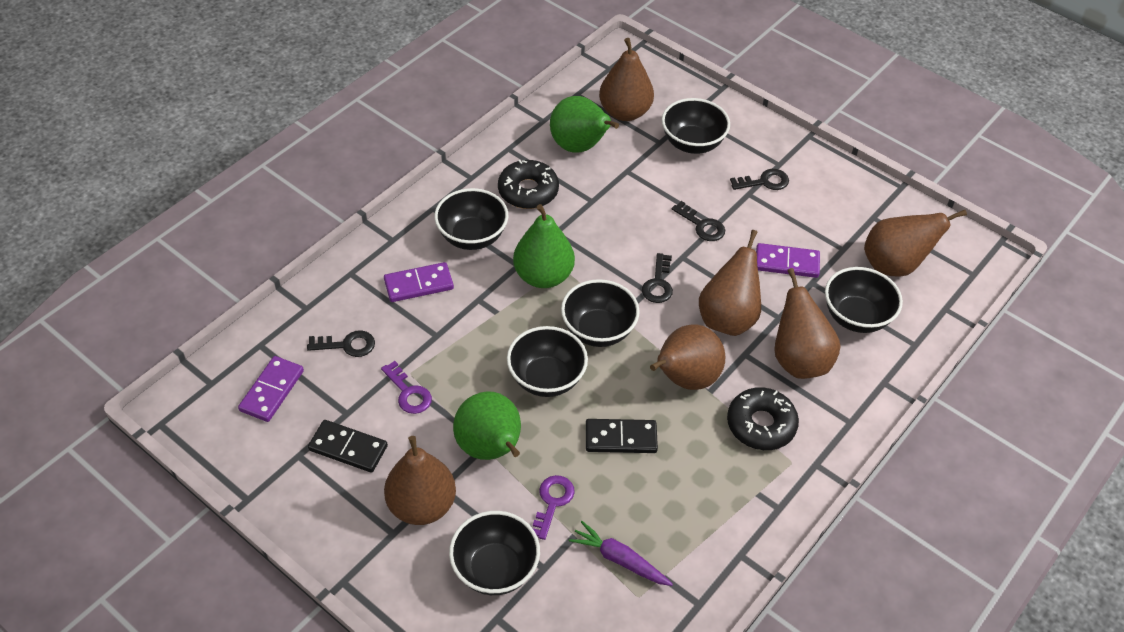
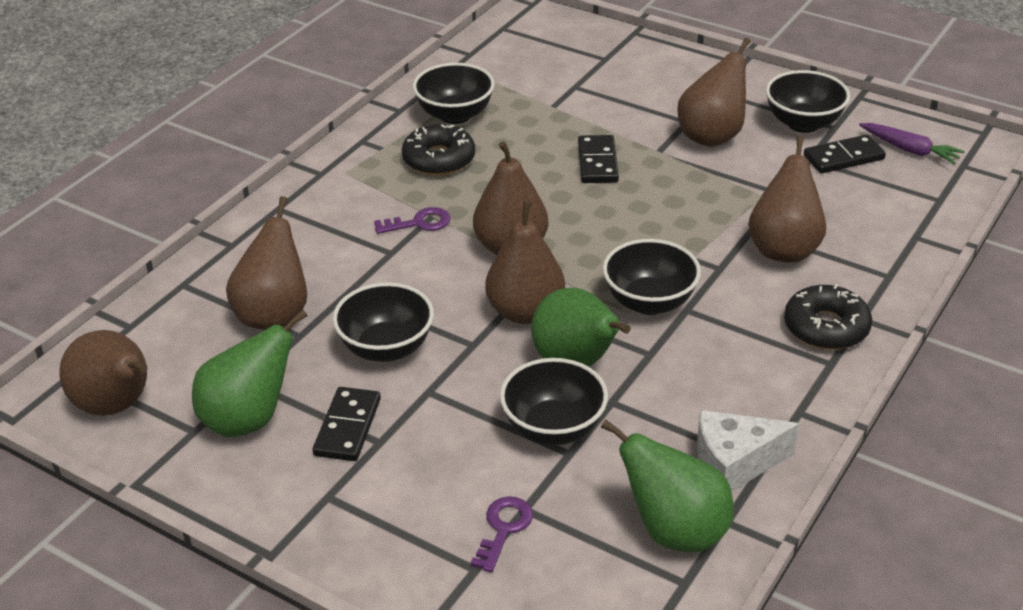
black bowl: [434,188,508,250] [449,511,540,595] [507,326,588,397] [561,279,640,347] [662,98,730,154] [825,267,903,333] = 6 -> [332,282,434,362] [413,63,495,124] [500,358,608,445] [603,239,701,315] [766,70,850,133] = 5
black domino: [308,420,388,473] [586,419,658,453] = 2 -> [313,387,381,461] [578,135,619,183] [804,135,886,174] = 3
black key: [307,330,375,357] [642,253,673,303] [672,201,725,241] [730,169,789,190] = 4 -> none = 0
purple domino: [238,356,304,422] [384,262,454,302] [756,243,820,278] = 3 -> none = 0
white cheese: none = 0 -> [697,410,799,492] = 1

